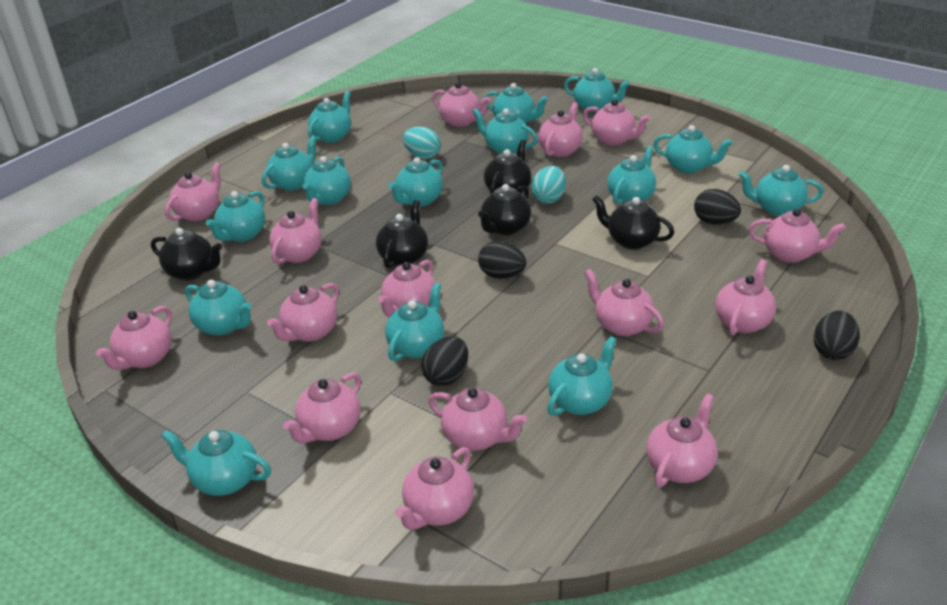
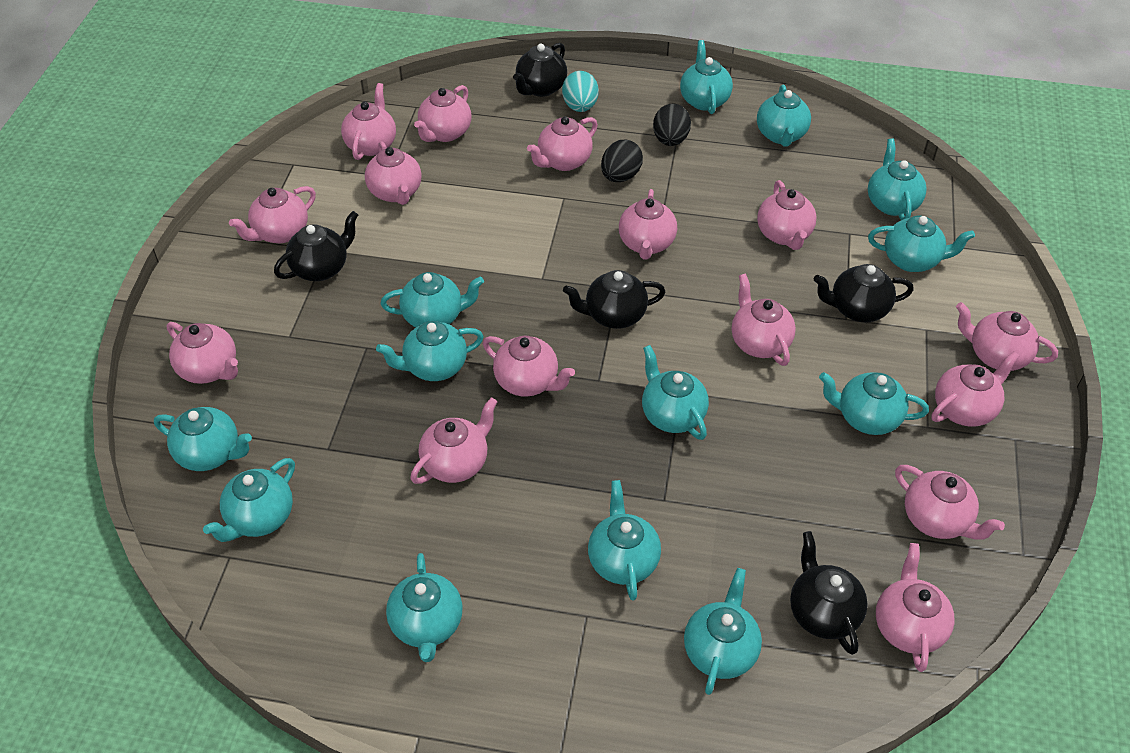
black egg: [421,336,468,386] [478,241,527,279] [694,189,741,225] [814,311,860,360] = 4 -> [601,140,643,182] [653,104,691,146] = 2
turquoise egg: [403,127,441,159] [531,166,566,204] = 2 -> [562,71,599,112] = 1
turquoise teapot: [161,430,271,496] [185,280,252,336] [206,191,265,242] [262,135,317,191] [303,156,351,205] [308,91,351,143] [385,283,444,361] [389,157,443,207] [472,108,538,154] [484,83,548,124] [547,336,617,416] [564,68,630,112] [607,146,656,204] [653,125,733,174] [739,165,823,216] = 15 -> [154,407,252,471] [203,458,295,542] [376,321,484,381] [381,272,484,328] [386,553,463,662] [588,480,661,601] [642,345,709,440] [680,40,733,114] [684,568,762,695] [757,84,811,147] [819,372,929,435] [868,139,927,220] [868,216,975,272] = 13

